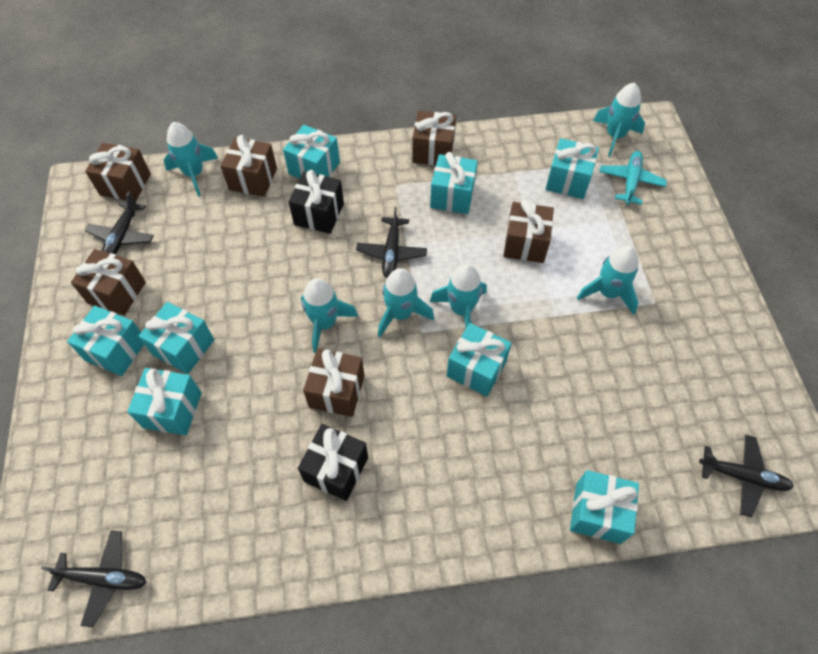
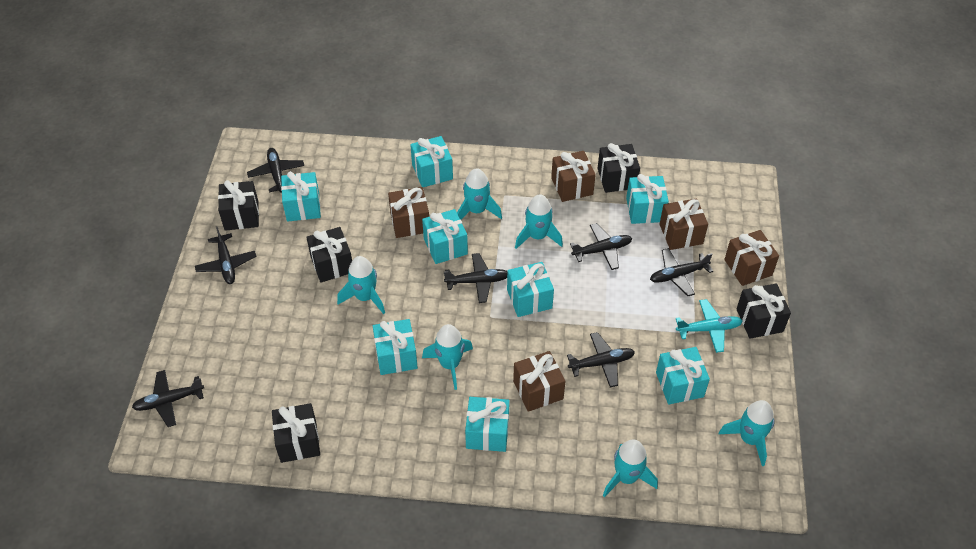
black gift: [288,170,344,234] [298,424,368,501] = 2 -> [218,180,259,231] [272,403,320,463] [306,227,352,283] [597,143,640,193] [736,283,791,339] = 5
black plane: [41,530,146,627] [85,192,154,254] [356,207,427,278] [699,435,794,517] = 4 -> [132,370,204,427] [195,226,256,284] [247,148,304,193] [444,253,507,303] [567,332,635,388] [570,223,632,270] [650,248,713,296] = 7
brown gift: [71,249,146,315] [85,143,151,201] [221,135,277,197] [303,348,364,417] [412,111,456,165] [503,200,554,263] = 6 -> [388,187,429,238] [513,351,565,412] [551,151,596,202] [660,199,708,250] [724,230,779,286] = 5

